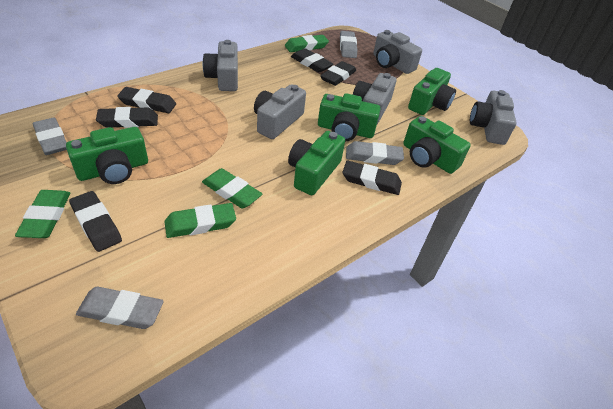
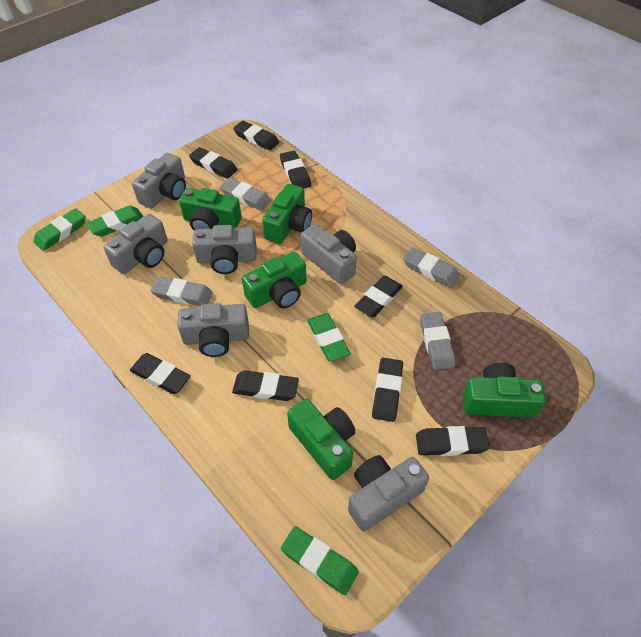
black eraser: [69,191,122,252] [96,107,158,128] [117,87,176,113] [291,48,333,73] [320,61,356,86] [342,161,402,195] = 6 -> [130,353,191,394] [189,147,237,179] [232,370,299,401] [233,121,279,150] [280,151,311,189] [354,276,403,317] [372,358,403,422] [416,426,489,456] = 8
grey camera: [203,40,238,91] [254,85,306,139] [353,73,396,124] [373,30,422,74] [470,90,517,145] = 5 -> [104,214,168,274] [132,153,186,209] [177,303,249,357] [192,225,257,274] [301,224,357,284] [348,455,429,531] = 6

